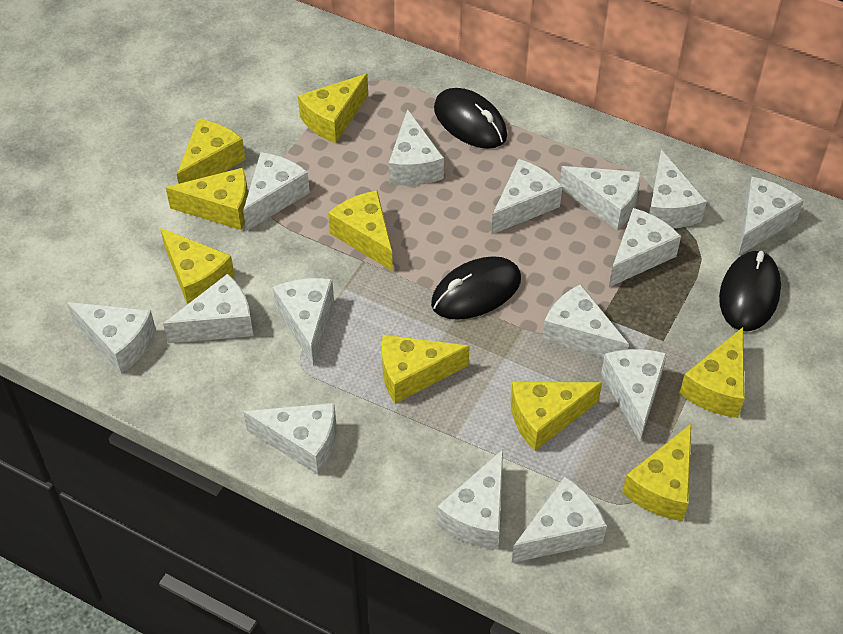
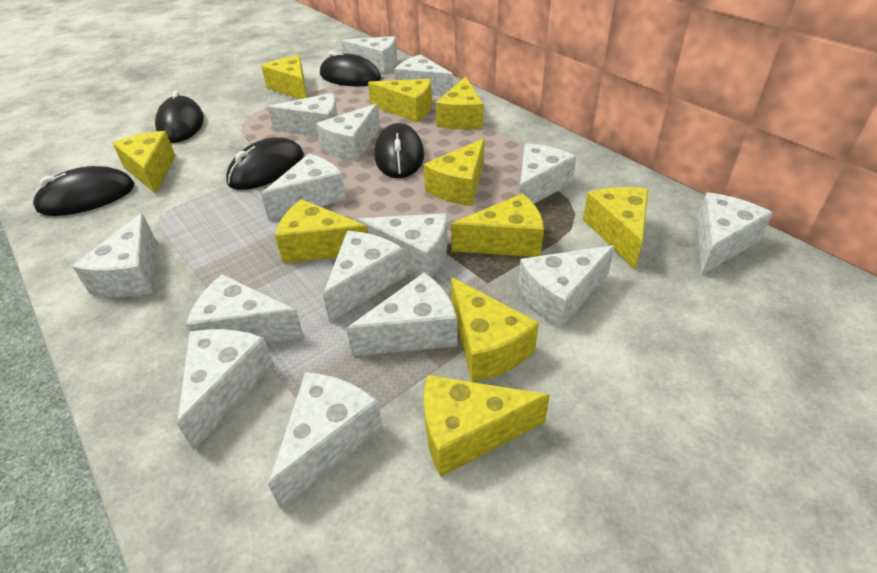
black mouse: [431,256,521,320] [434,88,507,149] [719,251,781,332] = 3 -> [32,166,134,216] [155,91,204,143] [226,137,304,190] [320,51,381,86] [374,123,424,178] = 5
yellow cheese: [160,228,235,304] [166,168,248,230] [177,119,246,184] [298,74,368,143] [328,190,393,271] [382,335,470,404] [511,382,602,451] [622,424,691,521] [679,327,745,418] = 9 -> [112,131,176,194] [261,55,307,99] [275,199,368,263] [368,79,432,122] [424,138,484,206] [424,375,550,477] [436,76,483,130] [451,194,544,257] [451,277,539,382] [583,187,649,269] = 10

